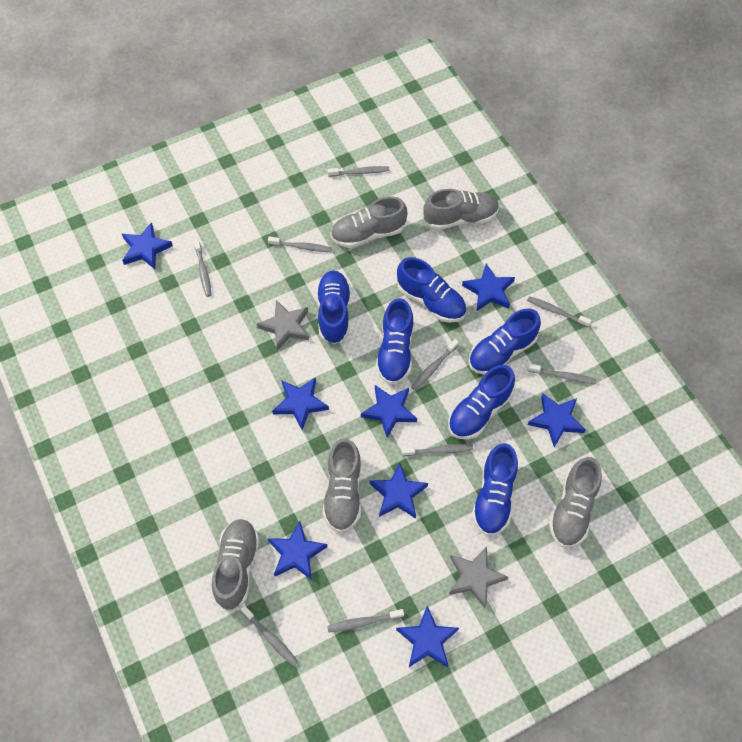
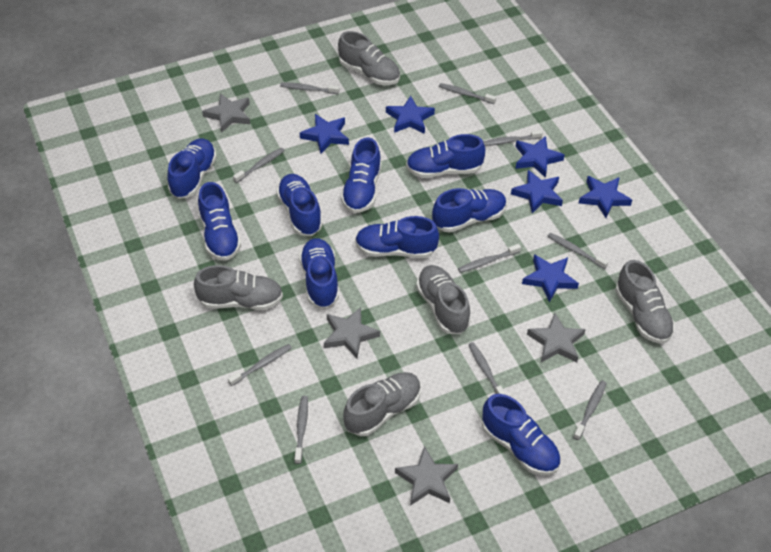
blue shoe: [316,271,351,344] [376,298,413,385] [397,257,466,323] [448,365,515,439] [469,308,541,375] [472,443,518,536] = 6 -> [167,139,217,199] [198,182,241,261] [276,174,323,236] [299,238,339,308] [341,137,381,213] [355,216,439,258] [406,134,485,178] [432,188,507,233] [482,394,560,475] = 9
blue star: [122,222,173,269] [267,521,328,580] [272,377,329,430] [361,385,417,438] [370,462,428,519] [396,606,459,667] [462,263,515,312] [528,393,586,447] = 8 -> [300,114,349,154] [386,96,435,134] [511,170,563,213] [515,136,565,178] [522,254,579,302] [579,176,632,218] = 6
grey star: [257,300,309,351] [449,546,508,608] = 2 -> [202,93,250,133] [324,307,380,359] [395,446,458,506] [527,313,586,362] = 4
grey toothbrush: [194,239,212,297] [240,605,298,667] [268,237,332,252] [327,166,389,177] [327,609,404,633] [402,444,473,456] [411,339,459,390] [527,296,592,327] [527,363,597,384] = 9 -> [228,344,292,386] [233,148,285,183] [280,83,339,94] [295,396,308,464] [439,83,496,104] [458,244,521,273] [468,342,506,395] [483,130,543,146] [547,233,608,269] [573,380,607,440] = 10

